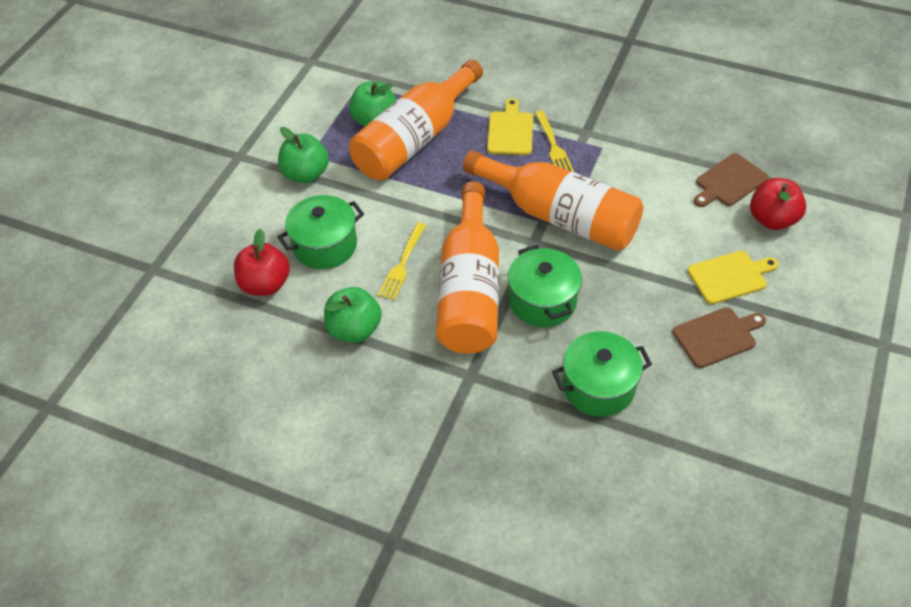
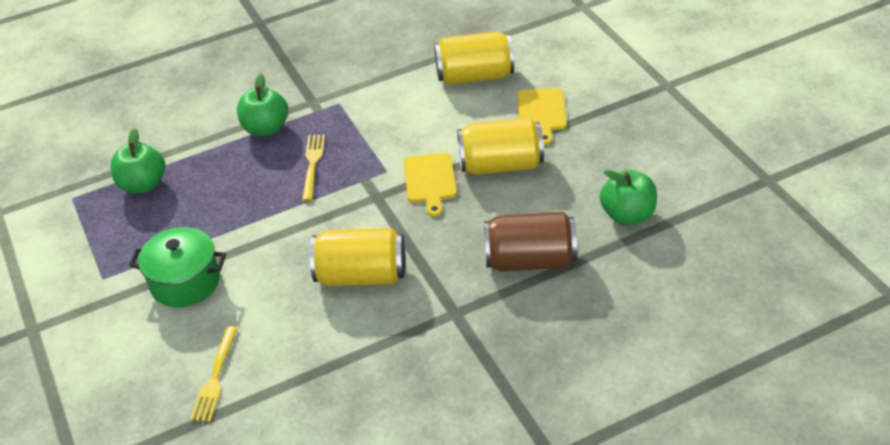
brown can: none = 0 -> [484,212,577,272] = 1
brown cutting board: [673,307,766,368] [694,153,768,207] = 2 -> none = 0
green pot: [277,195,364,269] [508,245,582,327] [552,331,652,417] = 3 -> [129,227,226,308] = 1
orange bottle: [349,60,483,181] [436,181,499,354] [463,150,643,251] = 3 -> none = 0
red apple: [234,229,290,296] [750,178,806,230] = 2 -> none = 0
yellow can: none = 0 -> [310,228,405,286] [434,31,514,85] [457,118,544,175] = 3

